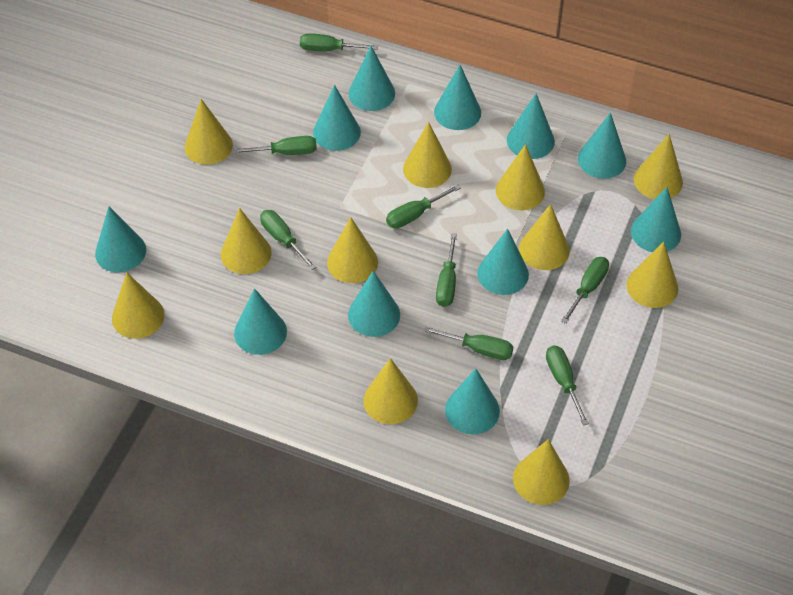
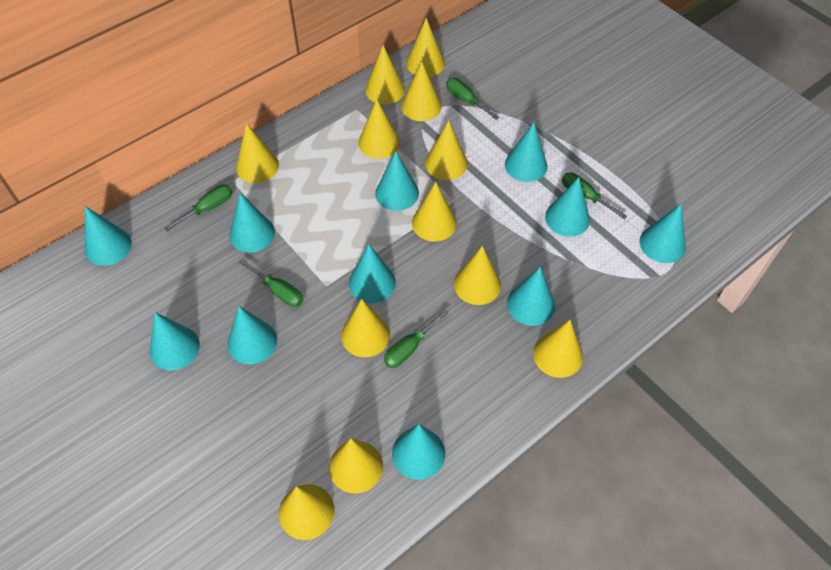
green screwdriver: [234,136,317,155] [260,210,317,270] [300,33,378,51] [386,184,461,228] [424,326,513,360] [436,233,457,307] [546,346,589,426] [561,257,609,324] = 8 -> [164,184,232,231] [239,259,303,307] [384,309,448,368] [446,78,499,120] [562,172,627,219] = 5
yellow cone: [112,272,165,339] [185,99,233,165] [221,208,272,274] [327,217,378,283] [363,358,418,424] [403,122,452,188] [496,144,545,210] [513,439,570,505] [519,204,570,270] [626,242,678,308] [634,134,683,199] = 11 -> [236,123,279,183] [279,484,334,540] [329,438,383,494] [341,299,390,357] [358,99,400,159] [365,45,405,104] [401,62,442,121] [406,18,445,77] [412,182,457,242] [425,120,468,180] [454,246,501,305] [533,320,583,378] = 12

